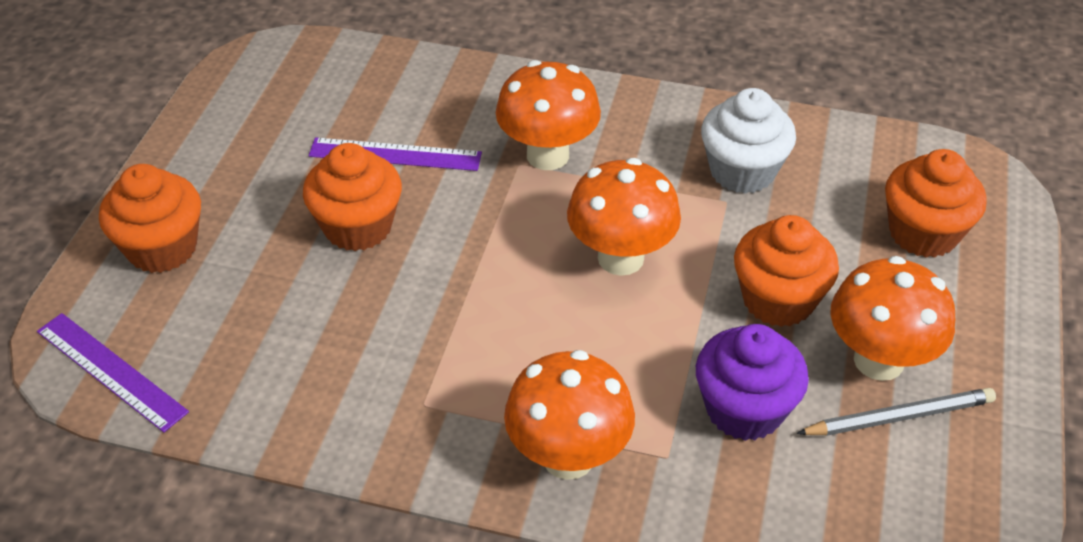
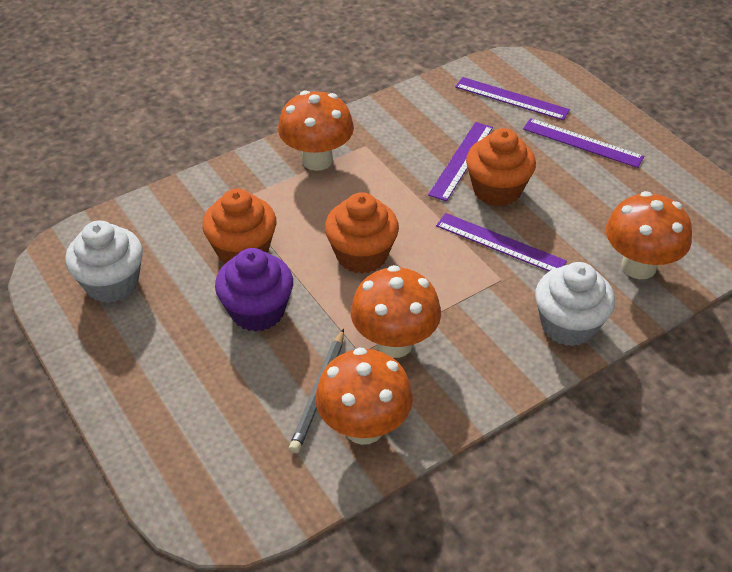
orange cupcake: [99,164,201,273] [303,143,402,251] [734,215,839,327] [885,149,987,258] = 4 -> [202,188,276,264] [325,192,399,274] [466,128,536,206] = 3
purple ruler: [37,313,189,433] [309,137,482,171] = 2 -> [428,122,493,201] [436,213,567,271] [455,77,570,120] [523,118,644,168] = 4
white cupcake: [701,88,796,194] = 1 -> [65,220,143,303] [535,262,615,346] = 2

